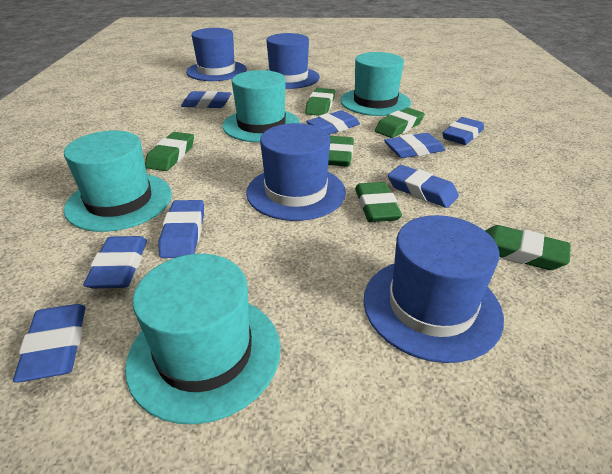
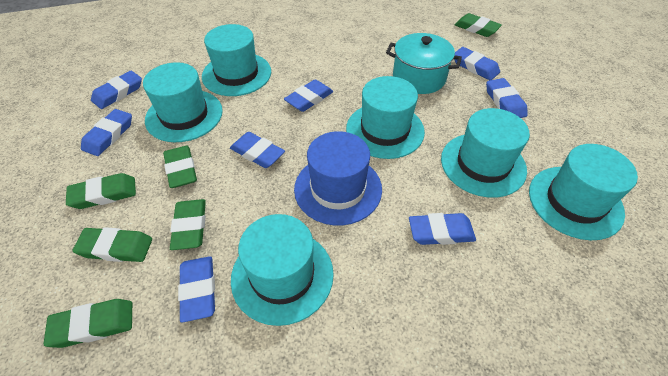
blue hat: [186,28,247,81] [246,123,346,221] [266,33,320,89] [364,215,504,363] = 4 -> [294,131,382,225] = 1
turquoise hat: [64,131,172,232] [125,254,281,424] [222,70,300,142] [340,52,411,116] = 4 -> [143,62,223,142] [202,24,271,96] [231,214,334,326] [346,76,425,159] [441,108,530,198] [529,144,638,240] = 6
turquoise pot: none = 0 -> [386,33,462,94] = 1

